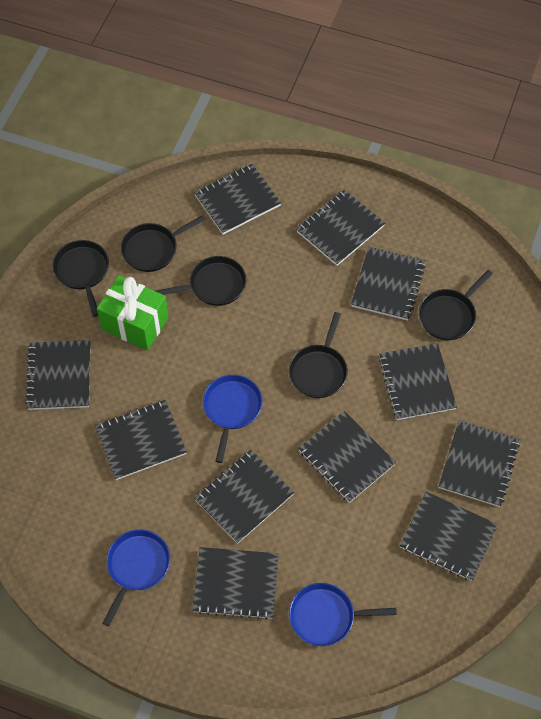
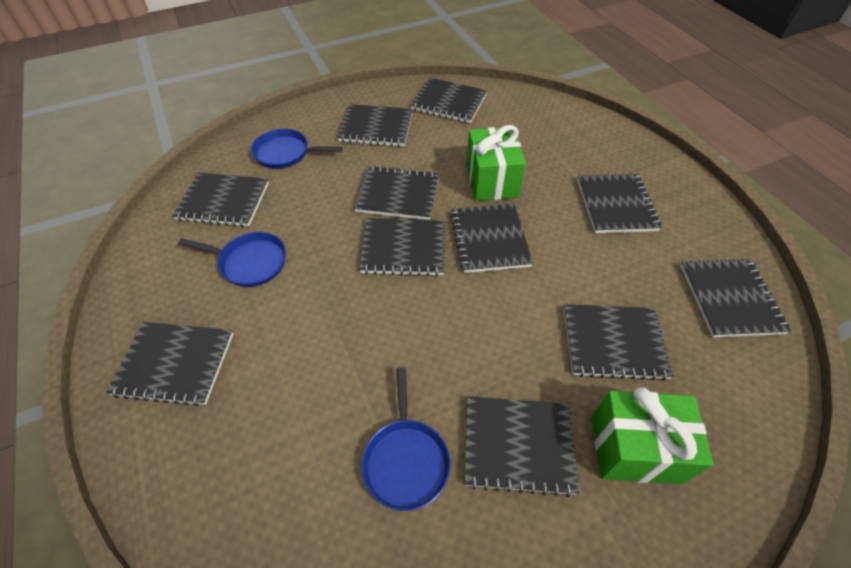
black pan: [53,240,109,317] [121,215,206,272] [155,256,246,306] [289,312,348,398] [419,270,493,340] = 5 -> none = 0
green gift: [97,275,169,350] = 1 -> [466,125,526,201] [592,387,713,484] = 2

